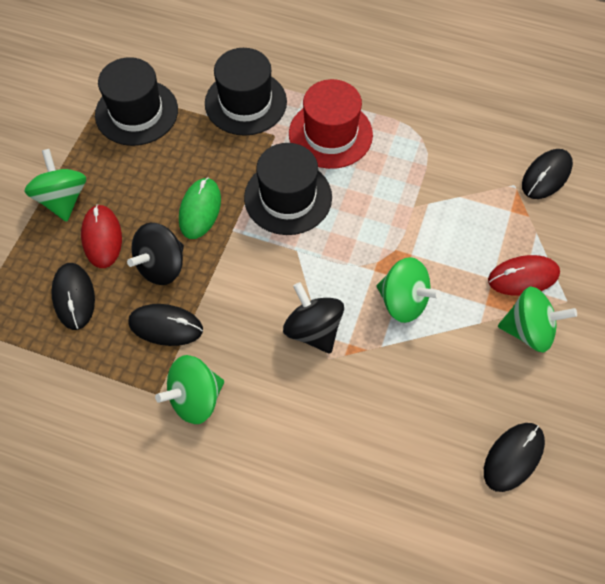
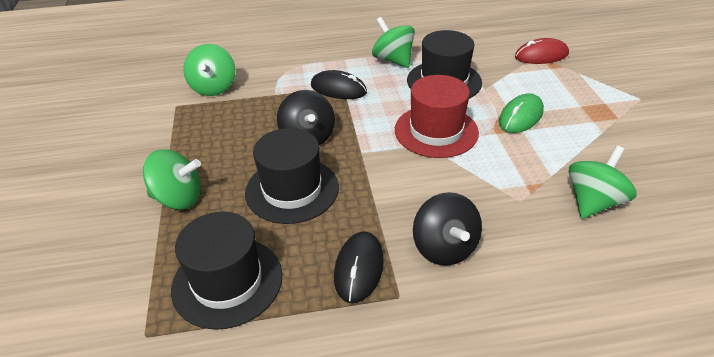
black mouse: [51,263,95,330] [128,304,203,346] [484,423,545,492] [522,149,573,199] = 4 -> [311,70,367,99] [334,231,384,303] = 2
red mouse: [81,204,122,268] [488,255,560,296] = 2 -> [515,38,569,64] = 1

